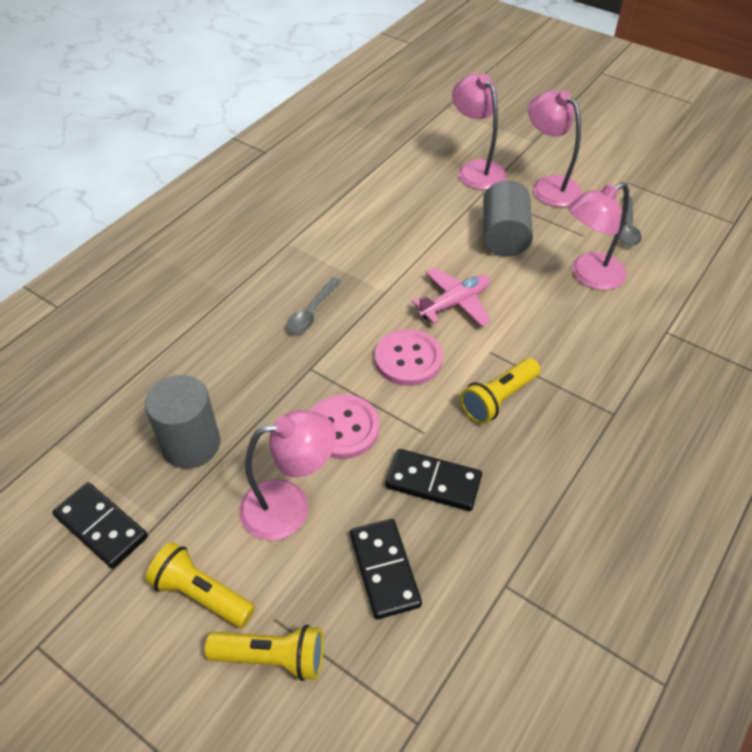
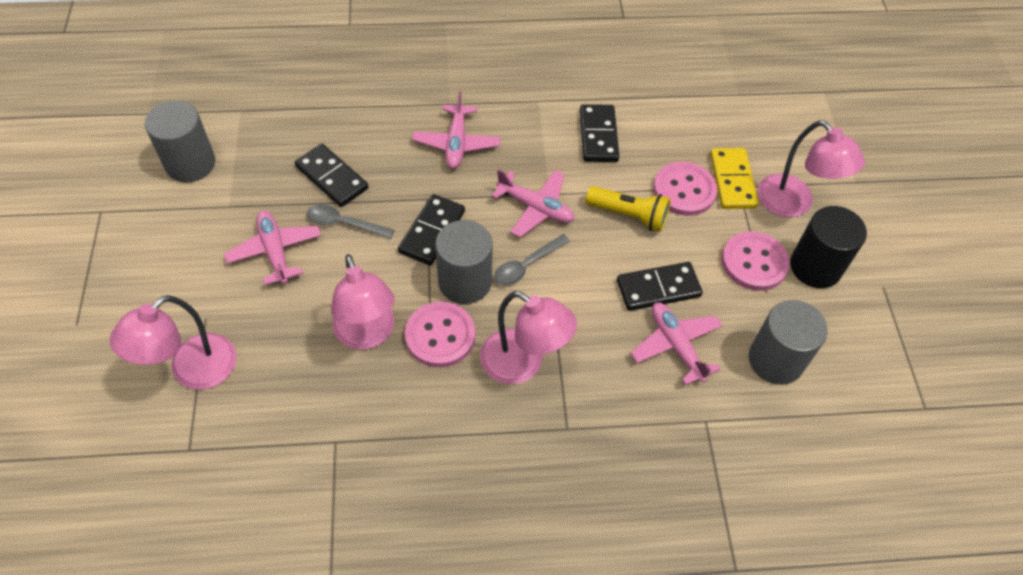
black cylinder: none = 0 -> [790,206,867,288] = 1
black domino: [53,482,148,569] [350,519,422,619] [385,449,482,511] = 3 -> [295,144,368,207] [398,194,465,265] [580,104,619,162] [617,262,703,311] = 4
grey cylinder: [145,375,220,469] [483,180,533,257] = 2 -> [145,100,215,182] [435,220,493,304] [749,300,828,385] = 3
pink button: [311,394,380,459] [375,329,443,386] = 2 -> [405,302,475,367] [653,162,717,216] [722,231,790,291] = 3
pink plane: [412,267,491,326] = 1 -> [224,211,321,285] [412,91,500,169] [491,169,575,238] [631,303,723,385] = 4
yellow domino: none = 0 -> [710,148,758,209] = 1
yellow flashlight: [145,542,255,628] [205,625,324,681] [460,358,540,424] = 3 -> [586,186,671,232] = 1

